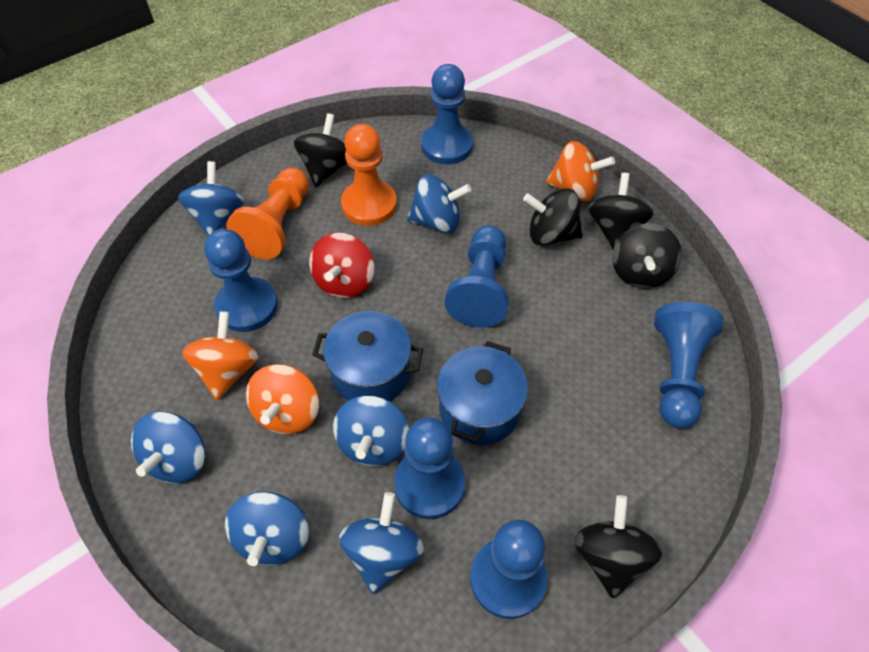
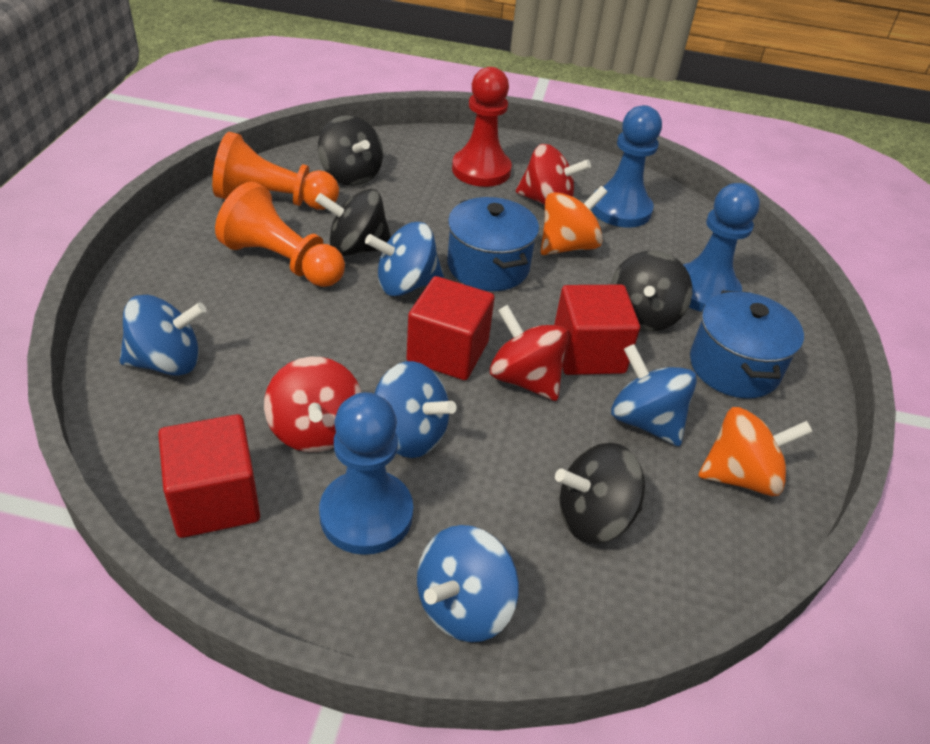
black spinning top: [294,113,347,187] [523,188,583,246] [574,495,662,598] [588,173,654,249] [612,223,682,289] = 5 -> [315,189,391,256] [318,115,383,186] [555,443,645,544] [611,251,692,332] = 4
blue pawn: [204,229,278,332] [394,417,465,519] [421,64,473,164] [445,226,509,328] [470,520,547,619] [654,302,723,429] = 6 -> [319,392,413,555] [591,105,662,228] [683,183,760,312] = 3
blue spinning top: [131,411,205,484] [178,161,244,236] [225,491,309,566] [333,395,409,467] [339,492,424,594] [407,174,472,233] = 6 -> [120,295,207,376] [365,222,444,296] [375,361,456,458] [417,525,519,642] [611,344,697,446] = 5
orange spinning top: [182,311,258,400] [246,364,319,434] [546,141,615,201] = 3 -> [541,186,607,255] [698,407,813,496] = 2
red cube: none = 0 -> [158,414,260,538] [407,276,495,380] [554,285,640,375] = 3
red pawn: none = 0 -> [452,67,512,187] = 1
red spinning top: [309,233,374,298] = 1 -> [264,357,362,452] [490,305,569,401] [516,144,591,205] = 3

